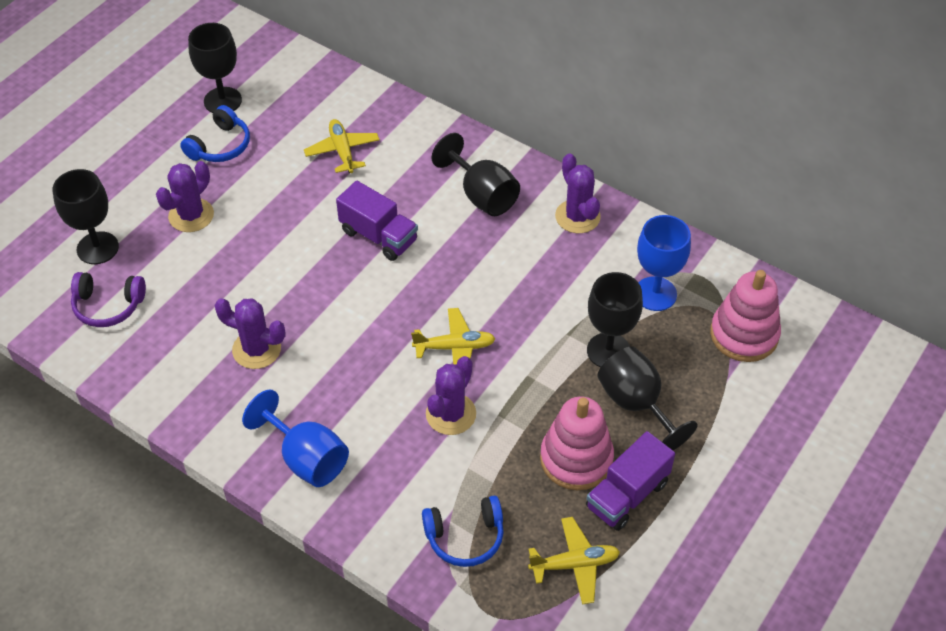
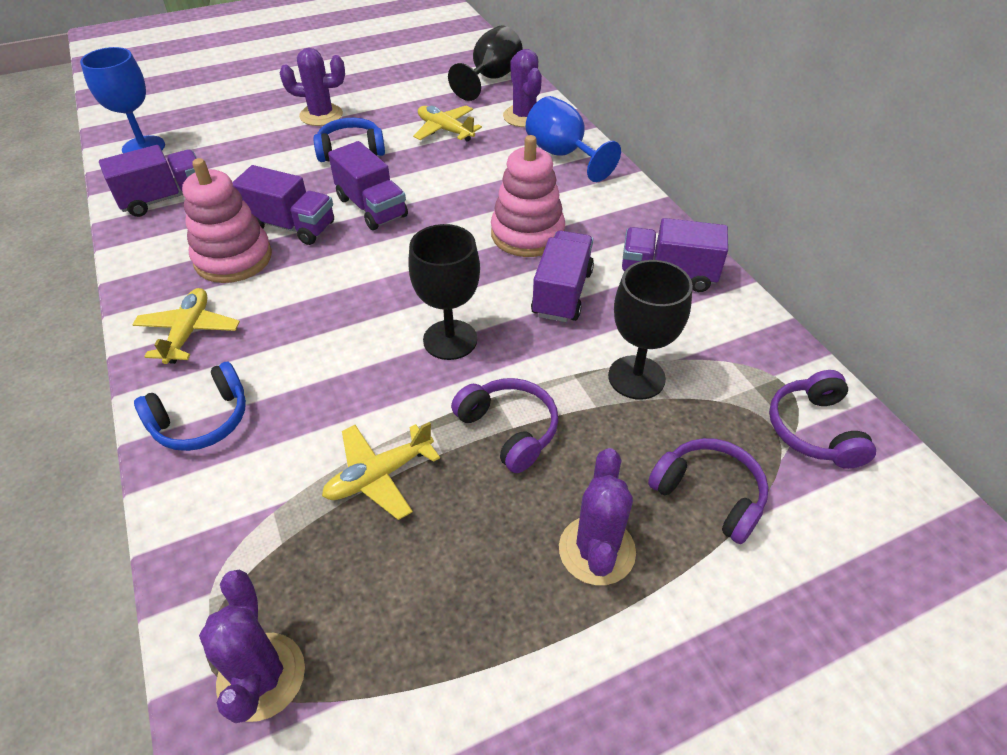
black goblet: [53,169,119,264] [188,23,242,113] [432,133,520,216] [587,272,643,367] [597,346,697,450] = 5 -> [408,224,480,360] [448,26,523,101] [608,260,693,400] = 3
purple headphones: [71,272,146,327] = 1 -> [451,378,558,473] [648,438,769,544] [769,370,876,469] = 3
purple truck: [336,181,418,261] [586,431,675,531] = 2 -> [99,145,197,217] [232,165,334,245] [328,141,408,230] [531,230,594,322] [622,218,728,292] = 5

